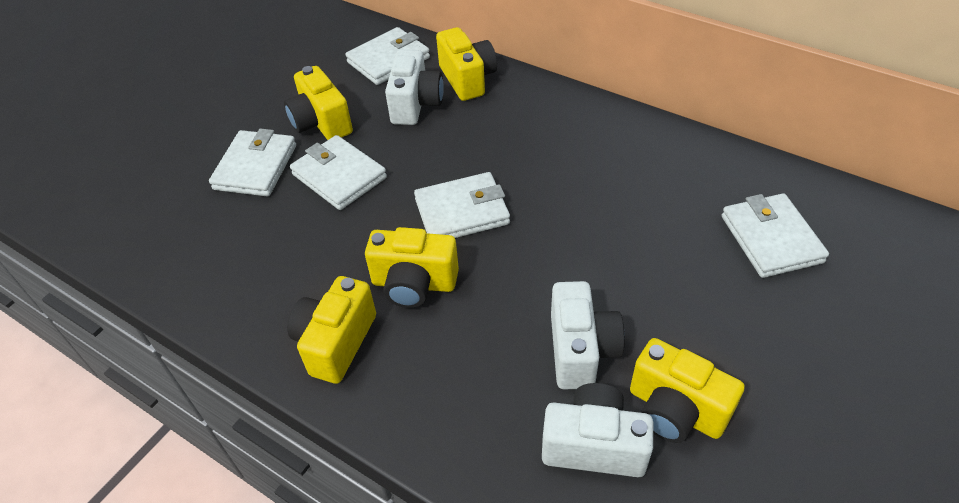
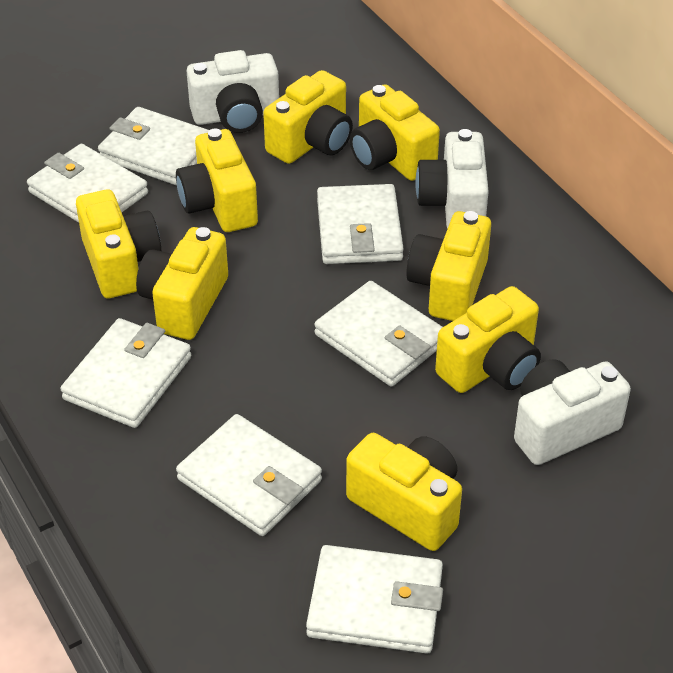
white wallet: [209,129,296,196] [290,135,387,210] [345,27,430,85] [414,172,510,238] [722,193,829,278] = 5 -> [27,144,148,223] [60,318,191,428] [98,107,209,185] [176,414,322,536] [306,545,443,654] [314,281,443,386] [317,184,404,264] = 7
yellow camera: [284,66,353,140] [287,276,376,384] [365,227,459,308] [436,27,497,101] [630,338,745,443] = 5 -> [76,189,161,298] [136,227,228,340] [176,128,258,232] [263,70,353,164] [346,433,462,551] [350,84,440,181] [406,211,491,321] [435,286,541,393] = 8

